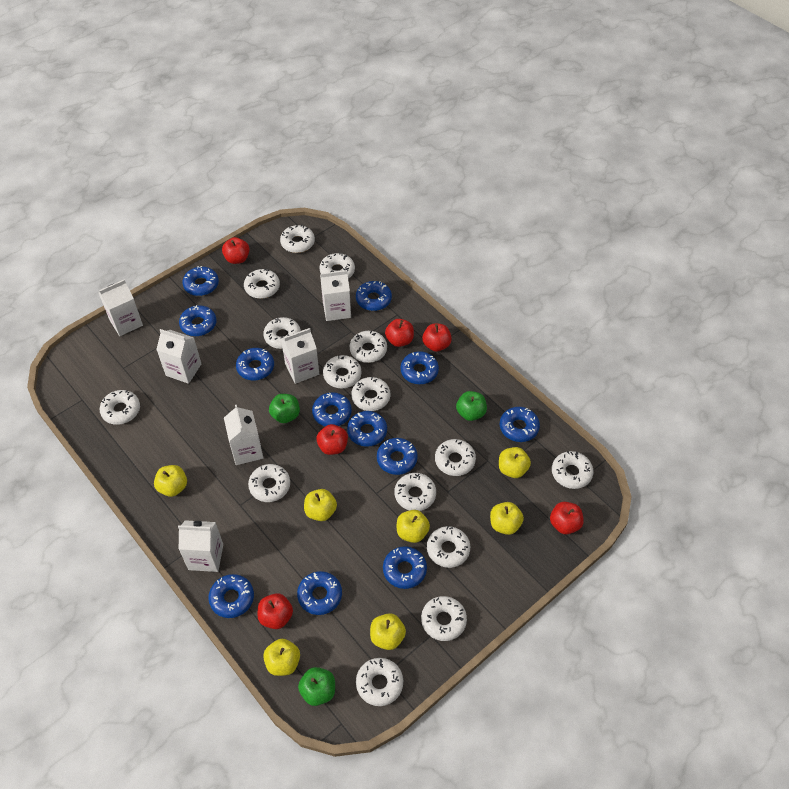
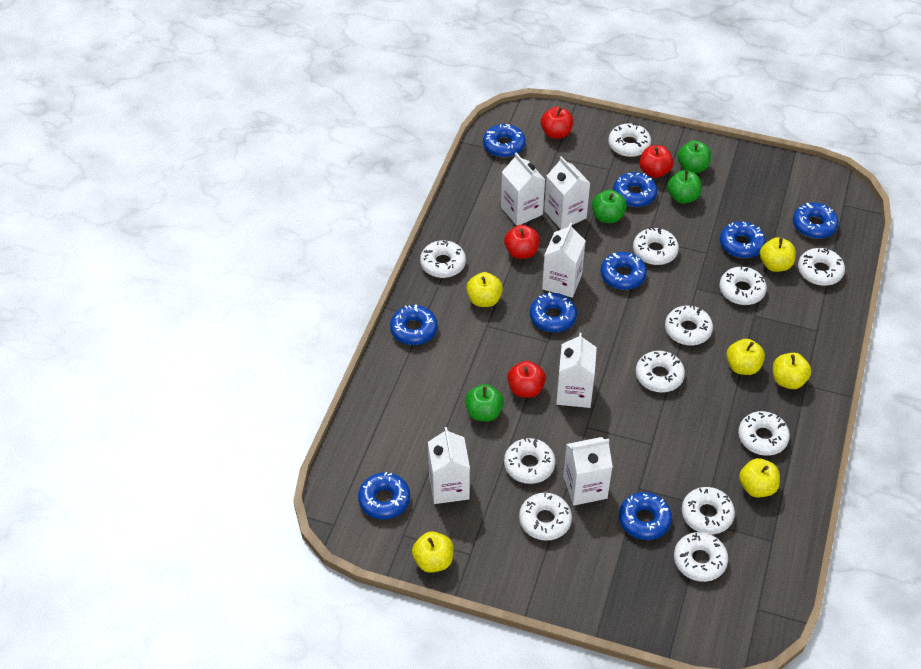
blue donut: [179,305,216,336] [182,266,219,296] [208,574,254,618] [236,348,274,380] [297,571,342,615] [312,392,352,426] [347,411,387,447] [356,281,392,311] [377,438,418,475] [383,546,427,589] [400,351,439,384] [500,407,540,442] = 12 -> [358,472,410,519] [390,304,438,345] [483,124,526,157] [530,292,577,332] [600,252,647,290] [613,172,657,207] [619,492,672,540] [720,221,766,258] [793,203,839,239] = 9
green apple: [269,394,300,423] [298,667,335,706] [456,391,487,421] = 3 -> [465,384,504,422] [592,190,627,223] [667,170,701,204] [678,140,711,173] = 4
red apple: [222,237,249,264] [258,593,293,629] [316,424,348,455] [385,319,414,347] [422,323,452,352] [550,502,584,534] = 6 -> [504,225,539,259] [507,361,546,398] [541,107,573,139] [639,145,673,178] = 4
white donut: [100,390,140,425] [244,269,280,299] [248,464,290,502] [263,317,301,349] [280,225,315,253] [320,252,355,279] [323,355,362,388] [350,331,387,363] [351,377,390,411] [356,658,403,706] [394,473,436,511] [421,596,467,641] [427,526,470,568] [435,439,476,476] [552,451,593,489] = 15 -> [420,240,466,278] [504,438,555,484] [519,493,572,541] [608,123,651,157] [633,227,679,265] [636,351,685,392] [665,305,713,345] [674,532,728,582] [682,487,735,534] [720,266,767,305] [738,411,790,456] [798,248,845,286] = 12
yellow apple: [154,465,187,497] [263,639,300,676] [304,489,337,521] [370,613,406,650] [397,510,430,543] [490,502,524,535] [499,447,531,478] = 7 -> [412,532,454,573] [466,272,503,307] [726,339,765,375] [739,458,780,497] [760,237,796,272] [773,353,811,389] = 6

